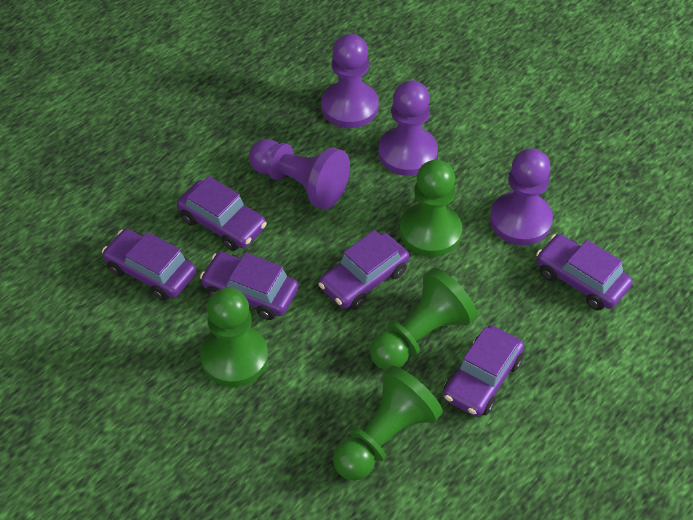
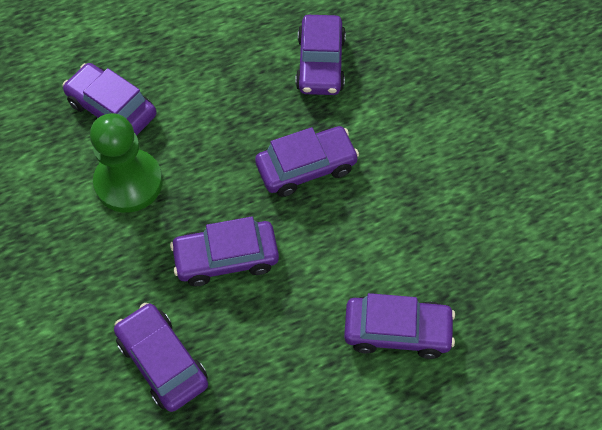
green pawn: [200,288,268,387] [333,366,443,481] [370,268,477,370] [400,160,462,257] = 4 -> [90,113,163,213] = 1
purple pawn: [249,139,350,210] [321,34,379,128] [378,80,438,176] [490,148,553,245] = 4 -> none = 0

